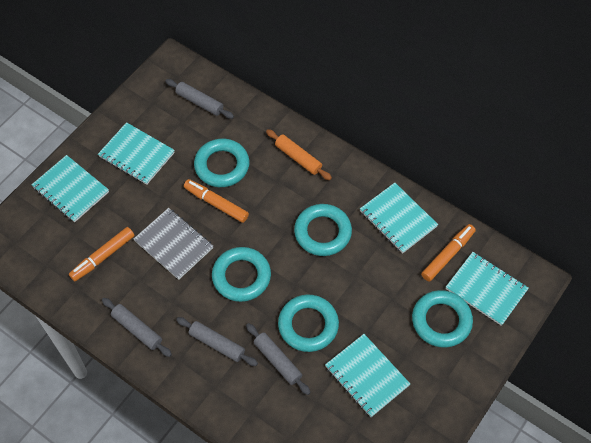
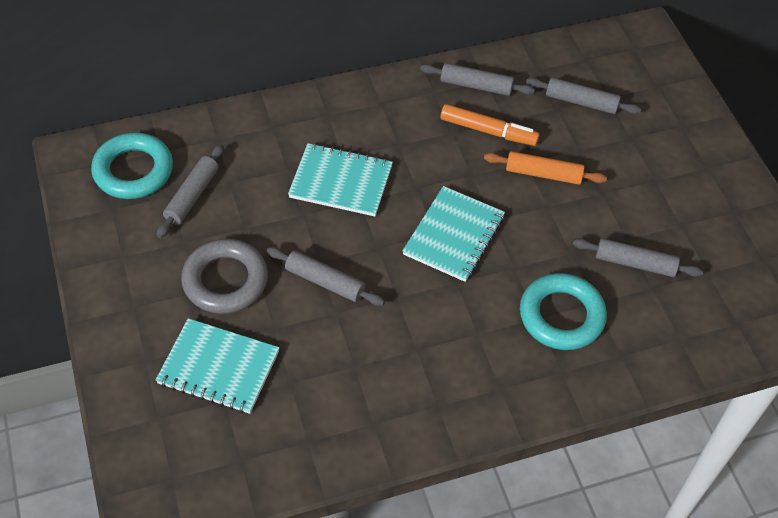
grey notebook: [134,208,213,280] = 1 -> none = 0
grey ring: none = 0 -> [181,239,268,314] = 1
grey rolling pin: [102,298,172,357] [165,79,234,119] [176,317,258,366] [246,323,311,395] = 4 -> [157,144,224,238] [267,247,385,306] [420,63,535,96] [526,77,641,114] [573,238,703,277] = 5
orange marker: [69,227,134,281] [184,179,249,223] [421,224,476,281] = 3 -> [440,104,540,146] = 1
turquoise notebook: [32,155,109,222] [98,122,175,185] [325,334,410,417] [360,183,438,254] [446,252,529,326] = 5 -> [156,318,279,414] [288,143,393,216] [402,186,505,282] = 3
turquoise ring: [194,139,249,187] [212,247,271,302] [278,294,339,352] [294,204,352,256] [412,290,473,347] = 5 -> [91,133,173,199] [520,273,607,350] = 2

